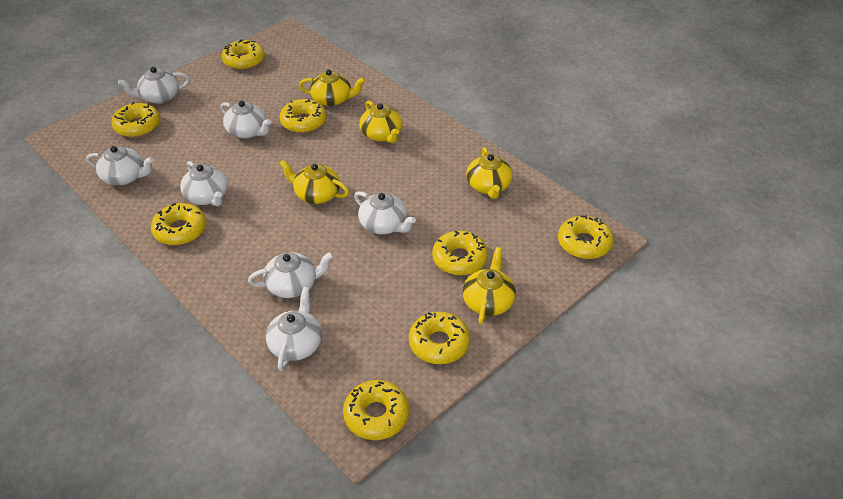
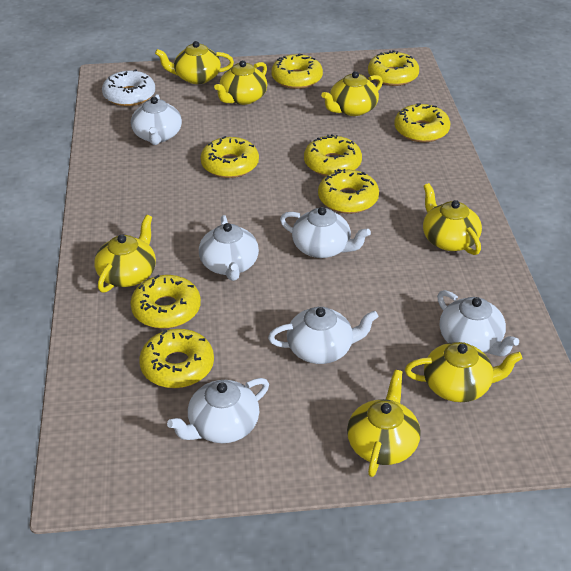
white donut: none = 0 -> [102,69,155,106] = 1
white teapot: [86,146,154,186] [118,67,190,104] [180,161,228,206] [220,100,272,139] [248,252,334,298] [266,287,322,371] [354,191,416,234] = 7 -> [131,94,182,145] [167,378,269,443] [199,215,259,281] [268,307,379,364] [280,207,371,258] [437,290,519,356] = 6
yellow teapot: [279,160,349,204] [299,69,365,106] [359,100,402,143] [462,247,516,324] [466,147,513,199] = 5 -> [94,215,156,293] [155,41,234,84] [214,60,267,105] [321,71,383,116] [347,370,421,477] [405,342,522,402] [423,183,482,255] = 7

